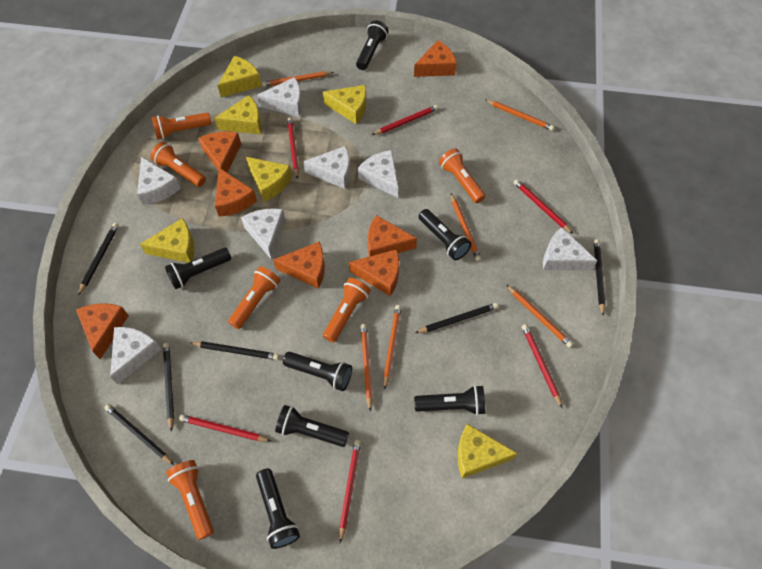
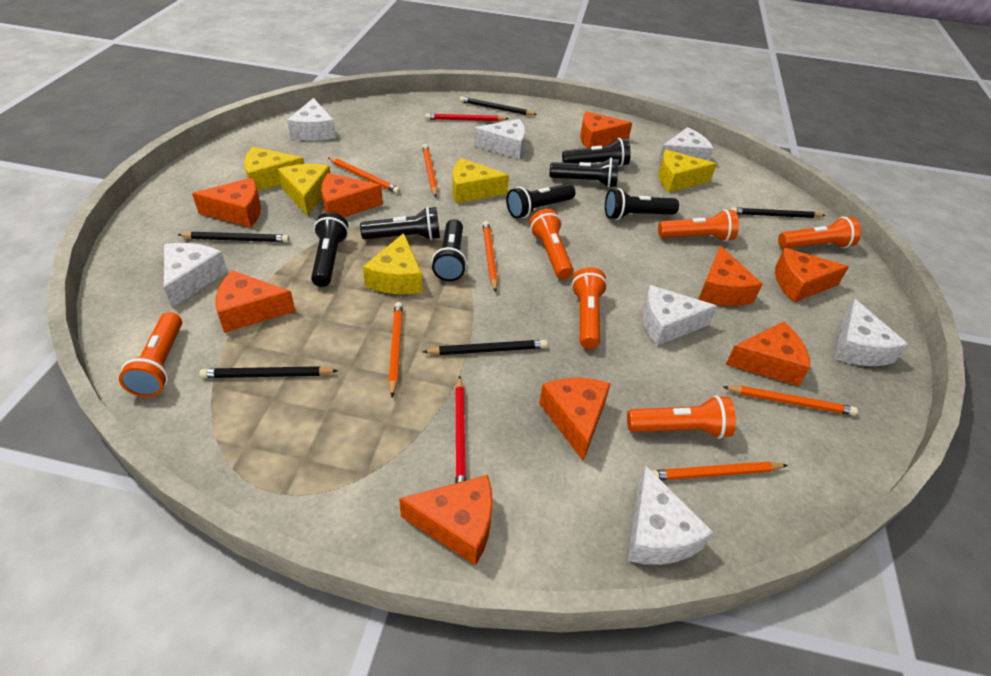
black pencil: [78,223,119,295] [105,404,174,465] [163,343,174,432] [190,341,279,360] [415,303,498,333] [594,239,605,315] = 6 -> [178,232,289,242] [199,366,338,378] [422,340,547,355] [460,96,537,115] [731,207,826,218] = 5
orange cheese: [76,303,129,360] [198,131,241,172] [215,168,257,217] [273,241,325,289] [349,249,399,296] [368,215,417,256] [414,40,457,77] = 7 -> [192,178,261,227] [215,270,295,333] [321,173,383,217] [399,475,493,566] [539,378,611,461] [580,111,632,148] [698,246,762,306] [726,322,810,386] [775,248,849,302] = 9
red pencil: [179,414,271,442] [287,117,299,179] [339,440,361,543] [372,105,438,135] [514,179,573,234] [522,324,562,408] = 6 -> [425,113,509,121] [455,376,466,483] = 2
yellow cheese: [140,218,194,263] [214,95,262,135] [218,56,262,98] [246,157,292,202] [323,85,366,124] [458,424,518,478] = 6 -> [244,147,304,191] [278,164,331,216] [363,233,422,294] [452,158,509,204] [659,149,716,192] = 5

